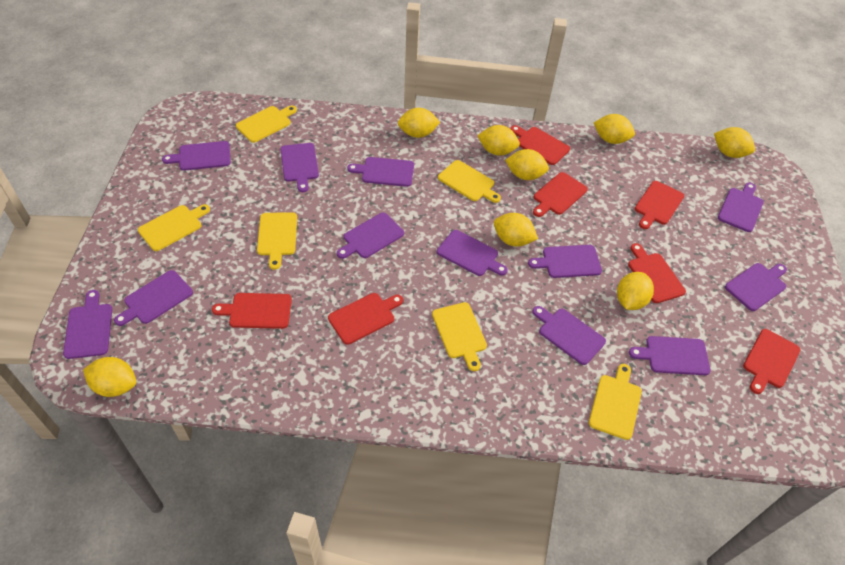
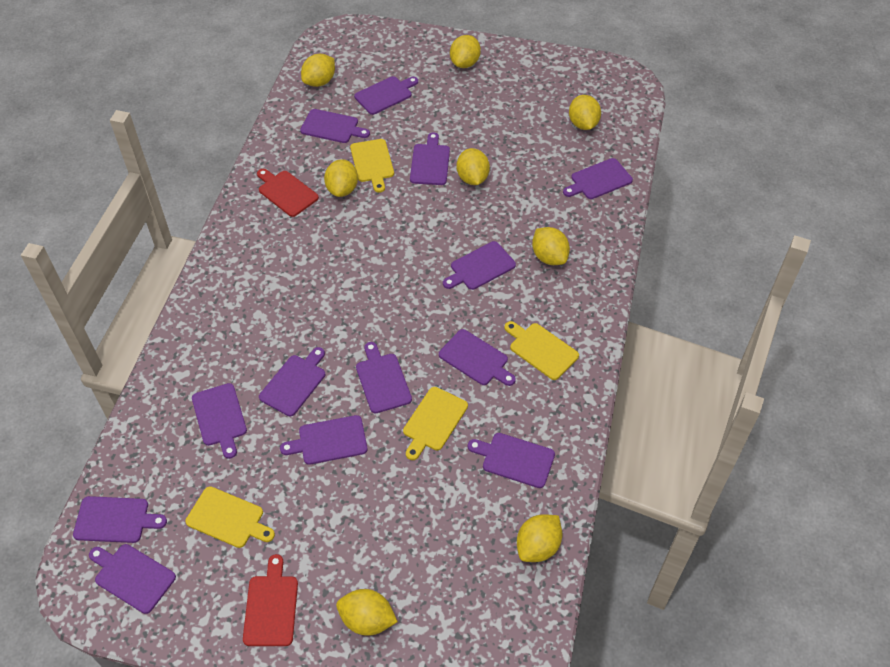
purple cutting board: [63,290,112,359] [114,270,193,326] [162,141,231,171] [281,143,319,192] [337,213,404,259] [347,157,414,187] [437,230,508,276] [528,245,602,278] [532,306,606,365] [629,336,711,375] [718,183,764,232] [725,263,787,311] = 12 -> [73,496,167,543] [89,544,176,614] [192,383,247,459] [259,347,325,416] [280,415,368,465] [300,109,370,143] [354,76,418,115] [356,342,412,413] [410,132,450,185] [439,329,516,386] [443,241,516,290] [468,433,555,488] [563,158,633,199] = 13
red cutting board: [212,293,292,329] [328,293,403,345] [510,125,570,165] [533,172,588,217] [628,243,686,303] [635,181,684,229] [743,329,801,394] = 7 -> [243,554,298,646] [257,169,319,217] = 2
yellow cutting board: [138,204,210,251] [236,106,297,143] [257,212,297,270] [432,302,487,371] [438,160,501,203] [589,364,642,440] = 6 -> [185,486,275,548] [350,139,394,193] [403,387,468,460] [504,321,579,380] = 4

